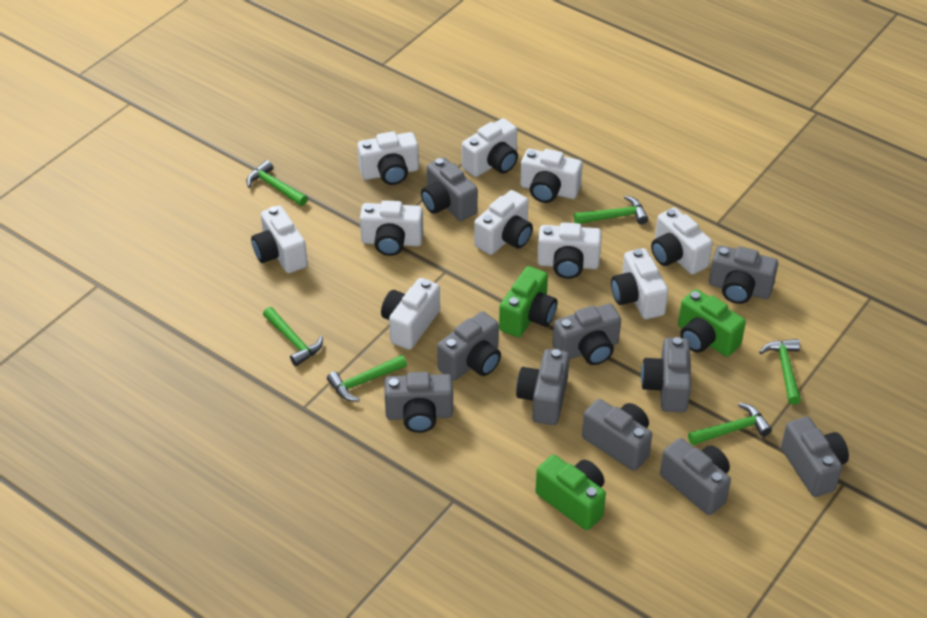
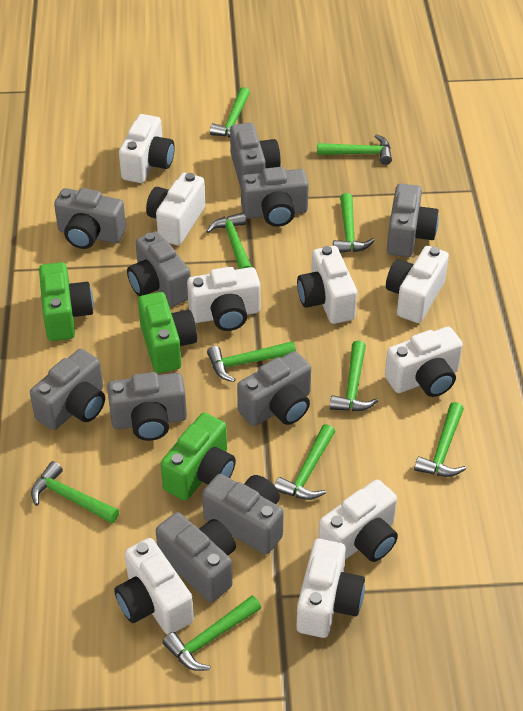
green hammer: [246,160,308,206] [263,307,323,366] [327,355,407,401] [574,195,648,224] [688,403,772,445] [759,339,801,404] = 6 -> [31,461,119,524] [163,595,261,671] [206,212,252,269] [207,341,296,382] [210,87,250,138] [274,424,335,500] [317,134,392,165] [330,340,378,411] [333,193,375,253] [414,402,466,477] = 10
white camera: [251,205,308,273] [357,131,419,185] [360,200,423,256] [381,278,440,350] [462,118,518,177] [474,190,533,255] [520,149,583,203] [537,223,602,279] [611,248,668,319] [651,207,713,275] = 10 -> [114,538,194,635] [119,114,175,183] [146,173,205,245] [187,267,260,331] [296,539,365,638] [297,246,357,324] [318,480,398,562] [385,327,463,397] [386,246,449,323] = 9

